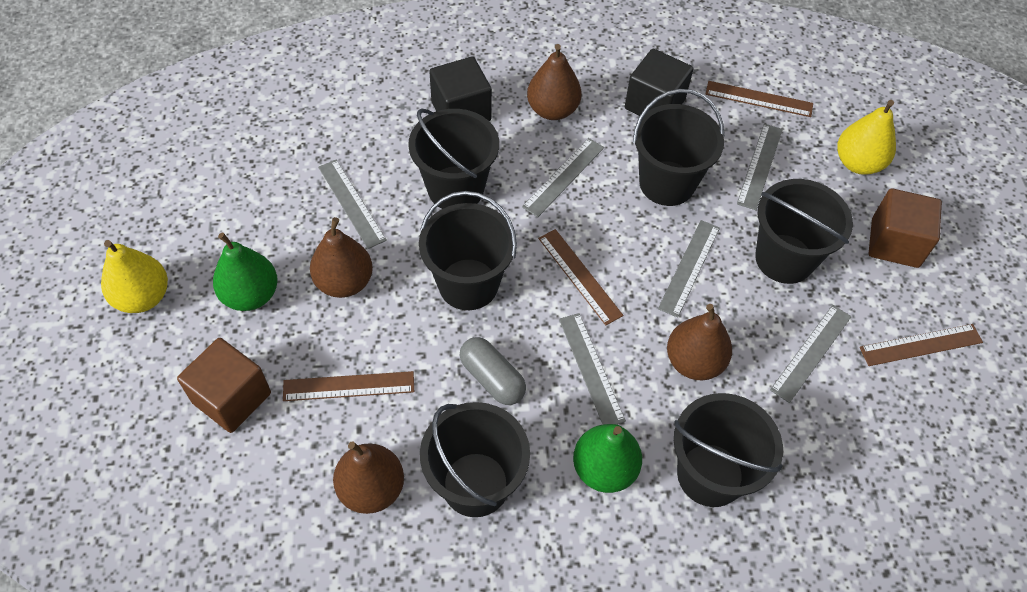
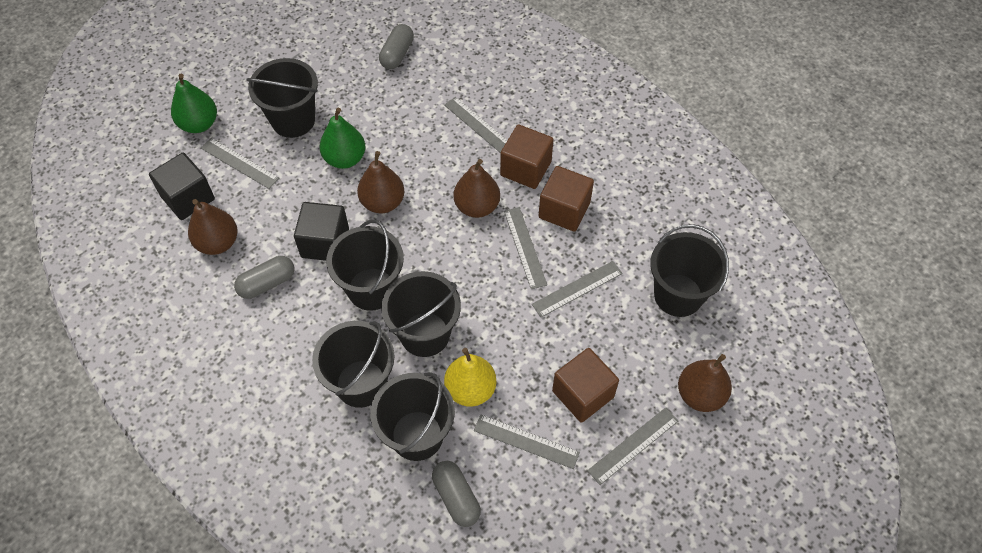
brown cube: [177,338,271,433] [869,188,942,268] = 2 -> [500,124,554,189] [539,166,594,232] [552,348,619,422] = 3
brown ruler: [283,371,414,401] [538,229,623,325] [705,81,813,117] [860,324,983,366] = 4 -> none = 0
grey capsule: [460,337,526,405] = 1 -> [234,256,294,299] [379,24,414,69] [432,461,481,527] = 3
yellow pear: [101,240,168,313] [837,100,896,175] = 2 -> [444,348,497,407] = 1

